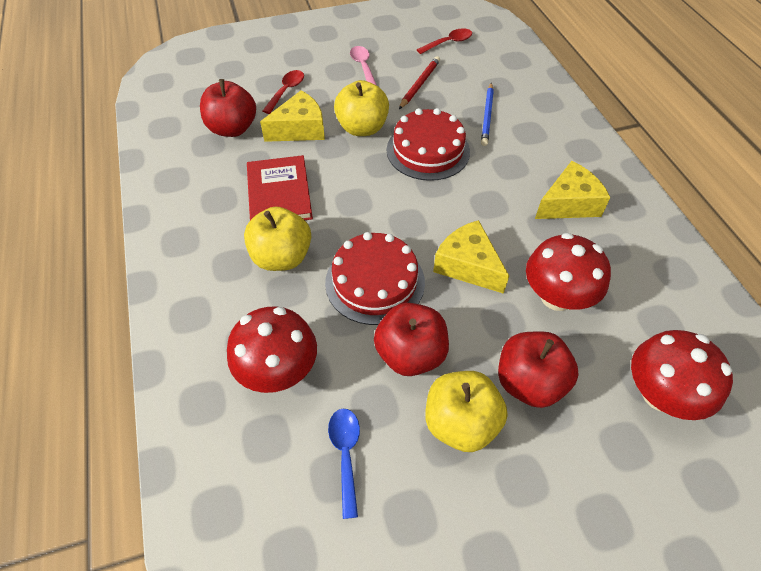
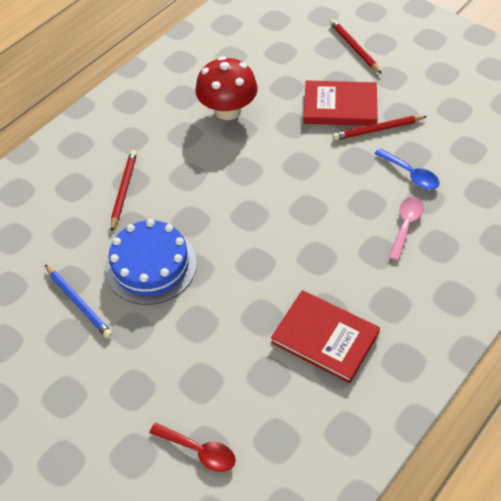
blue cake: none = 0 -> [105,219,197,305] = 1
red apple: [200,79,256,137] [374,303,449,376] [498,331,579,408] = 3 -> none = 0
red book: [247,155,313,220] = 1 -> [271,290,380,383] [304,80,378,126] = 2
red cake: [325,232,425,325] [387,108,470,181] = 2 -> none = 0
red mushroom: [227,306,317,393] [526,233,611,311] [631,330,733,420] = 3 -> [195,56,258,120] = 1
red pencil: [399,56,440,109] = 1 -> [111,150,137,232] [330,19,382,74] [333,116,427,140] = 3
red spoon: [263,70,304,114] [417,28,472,54] = 2 -> [149,423,236,472] = 1
yellow apple: [244,206,311,271] [334,80,389,136] [426,371,508,452] = 3 -> none = 0
yellow cheese: [260,90,325,142] [433,220,509,294] [535,161,610,219] = 3 -> none = 0

